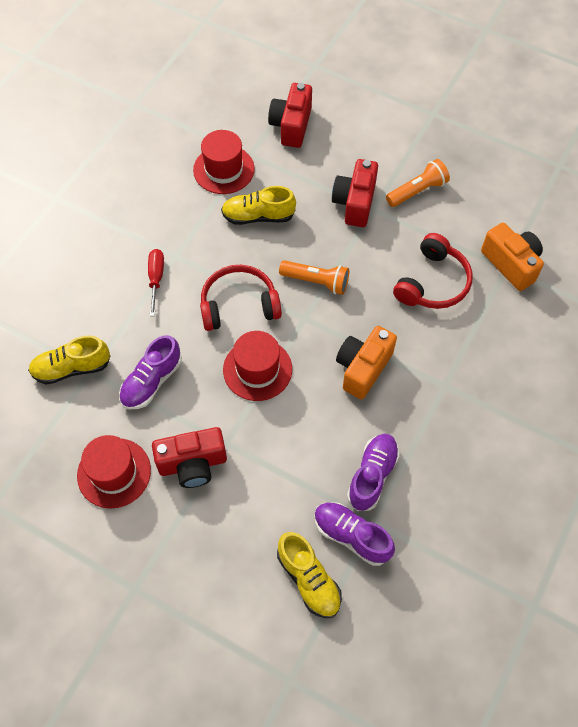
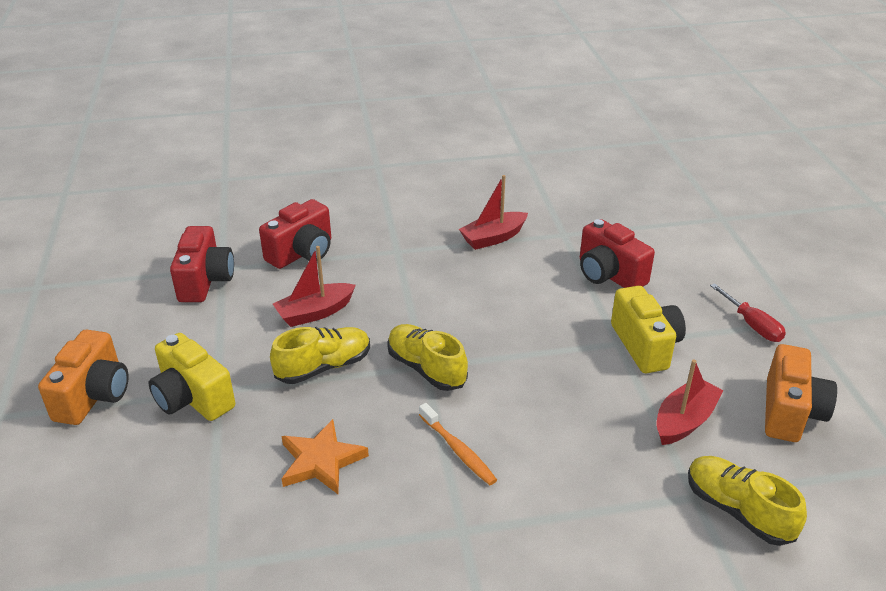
orange flashlight: [279,260,349,295] [386,159,450,207] = 2 -> none = 0
orange star: none = 0 -> [282,419,369,494] = 1
orange toothbrush: none = 0 -> [419,403,497,485] = 1
purple shoe: [119,335,182,409] [314,502,395,566] [347,434,400,511] = 3 -> none = 0
red boat: none = 0 -> [273,246,356,327] [459,175,528,250] [656,359,724,445] = 3
red hat: [77,435,151,508] [193,130,255,194] [223,331,292,401] = 3 -> none = 0
red headphones: [200,265,282,331] [393,233,473,309] = 2 -> none = 0
yellow camera: none = 0 -> [149,333,235,421] [611,286,686,373] = 2

